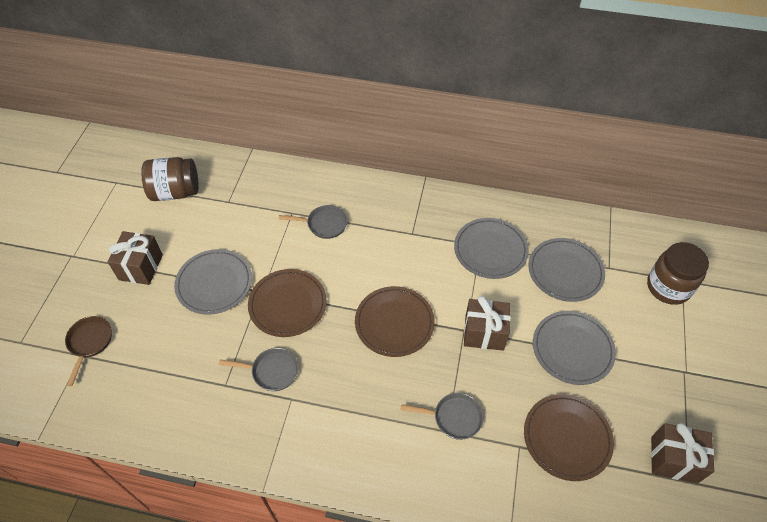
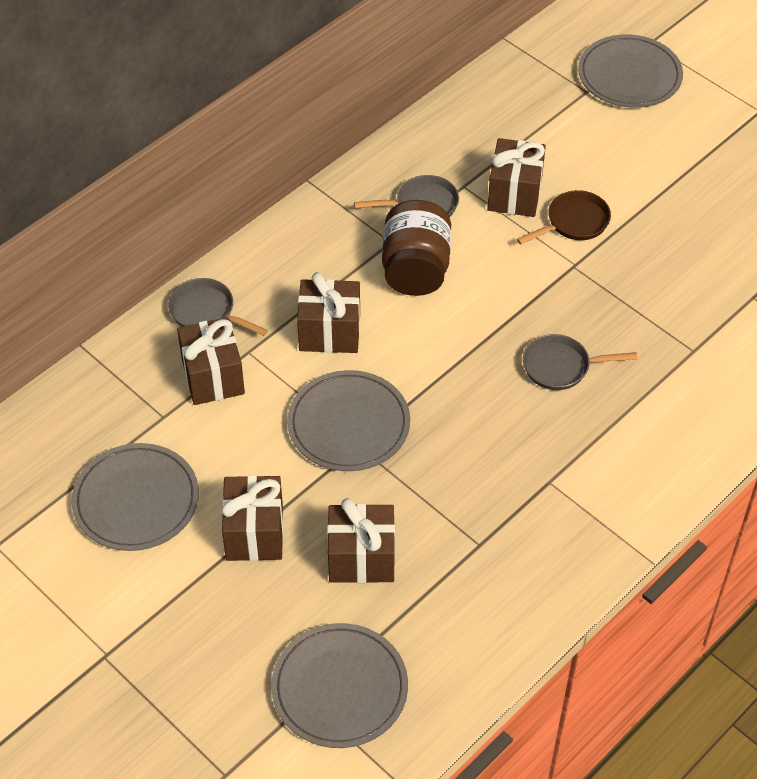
brown gift: [107,231,163,285] [464,296,510,351] [651,423,714,484] = 3 -> [177,317,245,405] [221,475,283,561] [297,272,360,353] [327,498,395,583] [487,138,546,217] = 5
brown jar: [141,157,199,201] [647,242,709,305] = 2 -> [382,200,451,296] = 1
brown plate: [248,269,327,337] [355,286,435,357] [524,394,614,481] = 3 -> none = 0

